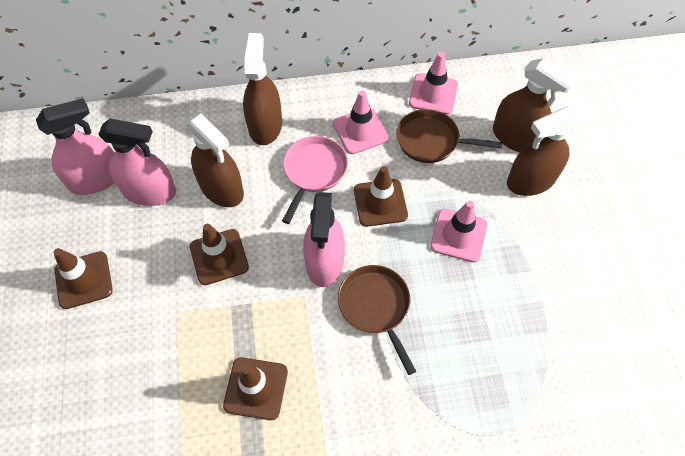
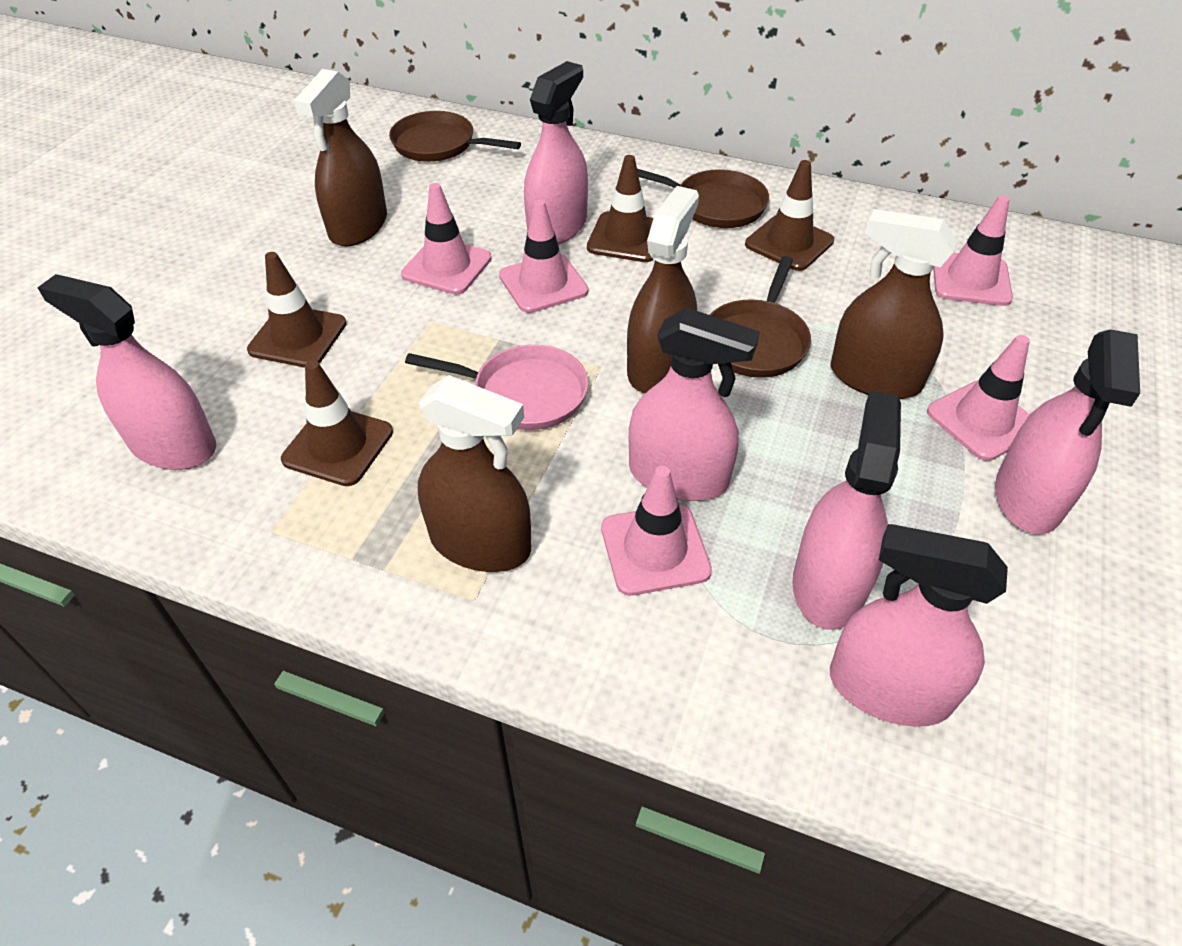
brown pan: [338,265,416,375] [396,109,502,163] = 2 -> [389,111,521,162] [637,169,769,228] [710,256,811,378] = 3
pink spray bottle: [36,98,115,195] [98,118,176,206] [303,192,345,287] = 3 -> [37,274,216,470] [524,61,588,244] [629,308,760,501] [793,390,901,630] [830,524,1008,727] [995,329,1140,534] = 6
pink traffic cone: [333,90,389,154] [409,52,458,115] [430,201,487,262] = 3 -> [401,183,492,295] [499,199,588,313] [601,466,712,596] [927,335,1030,461] [933,195,1013,306] = 5

